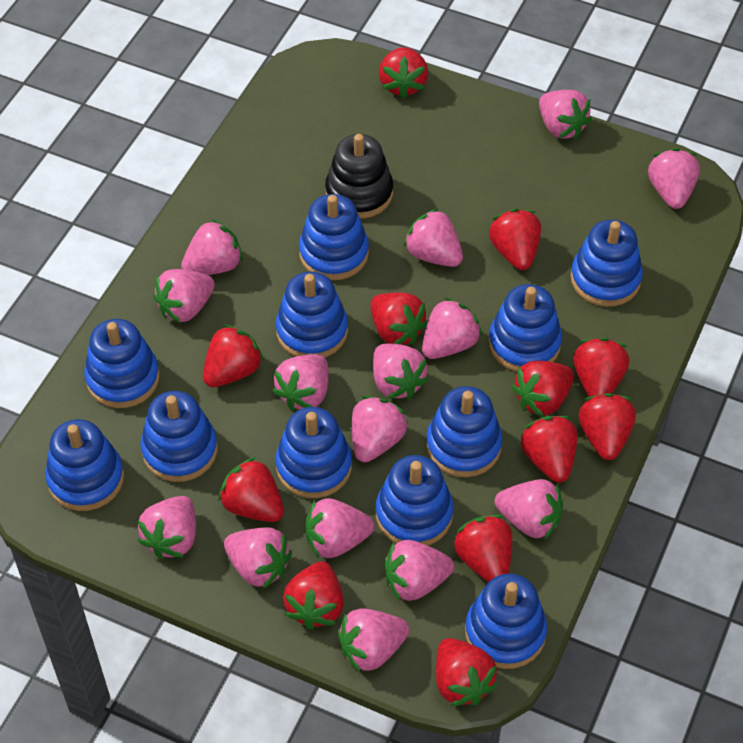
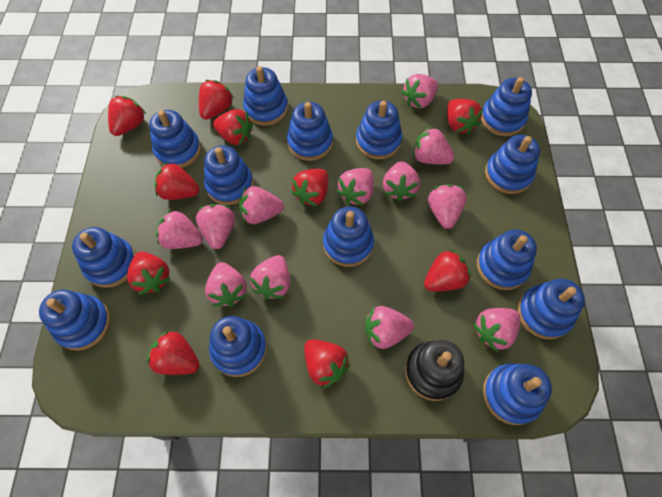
blue stacking toy: [45,419,124,511] [84,319,160,408] [140,391,218,482] [275,407,352,498] [276,272,348,358] [299,194,369,280] [376,455,454,546] [426,386,503,477] [465,574,547,669] [488,284,562,372] [570,220,643,307] = 11 -> [39,290,110,351] [72,227,136,288] [149,110,201,168] [204,145,254,205] [209,316,267,377] [243,66,288,126] [287,102,333,161] [323,206,374,267] [356,101,402,159] [477,229,537,290] [481,77,532,136] [483,364,552,425] [485,135,540,194] [518,279,585,340] = 14
pink strawberry: [138,496,196,559] [153,269,215,323] [181,219,243,275] [224,527,292,589] [272,354,328,410] [306,498,374,559] [338,609,409,672] [352,396,408,462] [373,344,429,399] [385,540,454,601] [404,208,463,267] [422,298,482,359] [495,479,563,540] [539,90,592,139] [648,148,700,209] = 15 -> [156,210,203,249] [196,204,235,249] [205,262,247,307] [239,186,284,224] [250,255,290,300] [337,168,374,206] [365,306,414,349] [383,161,420,201] [401,74,438,108] [413,127,454,164] [428,184,467,229] [473,308,520,352] = 12
red strawberry: [203,324,264,387] [218,457,284,522] [283,561,344,629] [370,292,428,345] [379,47,428,99] [436,638,498,706] [453,515,512,582] [489,209,541,270] [512,361,574,417] [521,416,578,483] [573,338,629,397] [579,393,636,460] = 12 -> [108,96,146,136] [127,251,171,295] [147,330,200,375] [155,162,199,200] [199,80,234,120] [213,109,253,145] [291,169,328,206] [304,339,350,388] [424,249,471,291] [447,99,483,135] = 10

